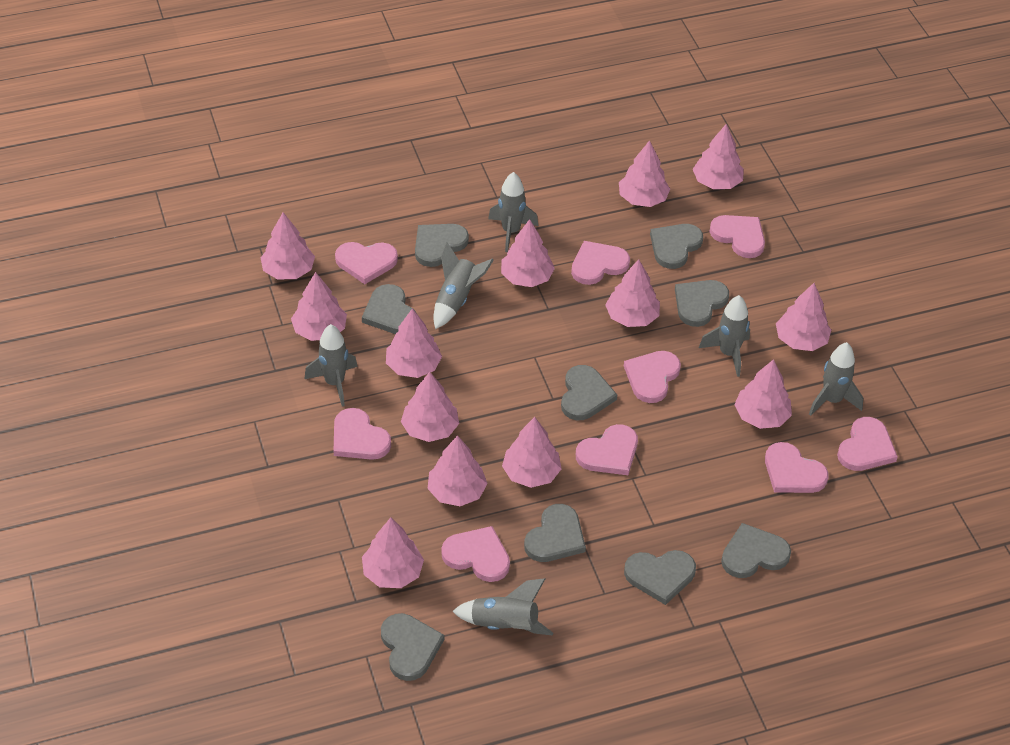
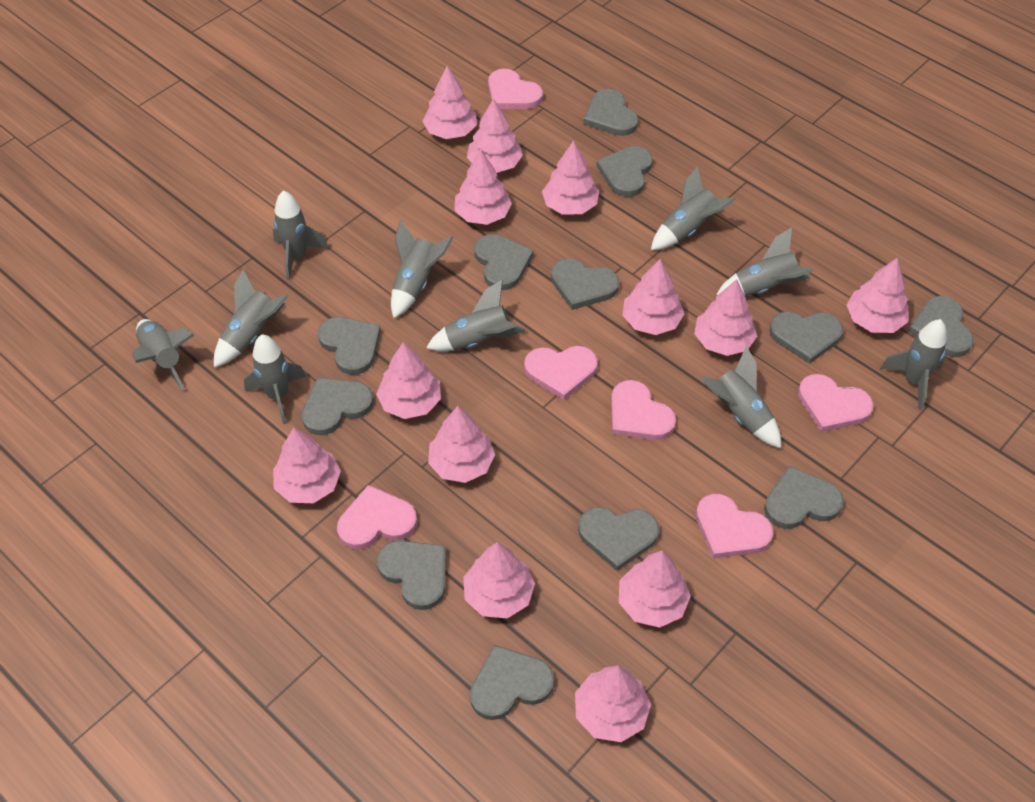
grey heart: [362,284,416,334] [381,613,444,681] [415,224,469,267] [524,504,586,562] [561,365,617,420] [624,550,696,605] [650,224,703,269] [675,280,729,327] [721,523,791,578] = 9 -> [301,378,373,435] [318,317,381,375] [376,540,446,610] [470,645,554,720] [474,234,533,290] [551,258,619,310] [578,507,659,571] [583,89,638,136] [596,146,653,197] [764,466,844,529] [769,312,843,364] [908,296,974,357] = 12
grey rocket: [304,324,358,407] [433,242,494,329] [452,578,553,636] [488,172,538,252] [699,295,750,377] [809,342,863,416] = 6 -> [132,319,194,390] [214,269,288,368] [244,335,306,424] [273,190,329,280] [391,220,454,318] [426,280,526,351] [651,166,736,250] [700,346,781,448] [716,228,814,296] [880,319,947,410] = 10
pink heart: [334,408,391,460] [335,242,398,284] [441,526,510,582] [571,241,630,285] [576,424,638,475] [624,351,681,403] [709,215,765,258] [765,442,829,493] [837,417,898,471] = 9 -> [337,485,417,549] [488,69,543,109] [524,346,598,400] [611,380,676,440] [696,494,774,558] [798,374,874,432] = 6

